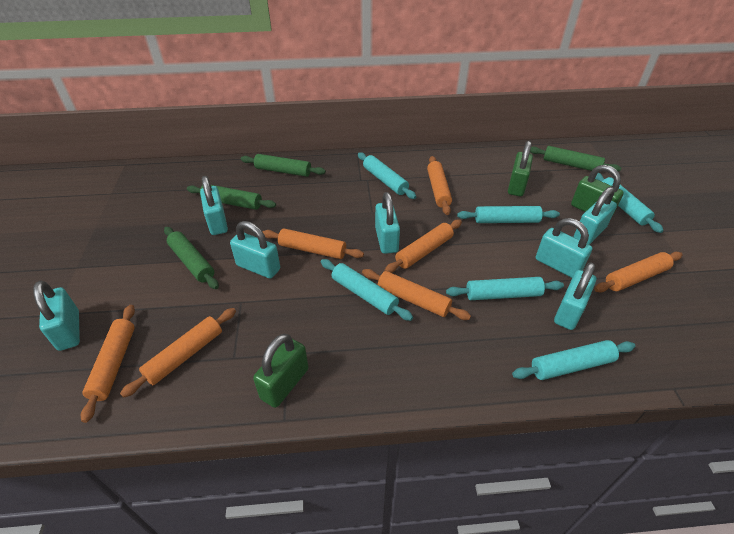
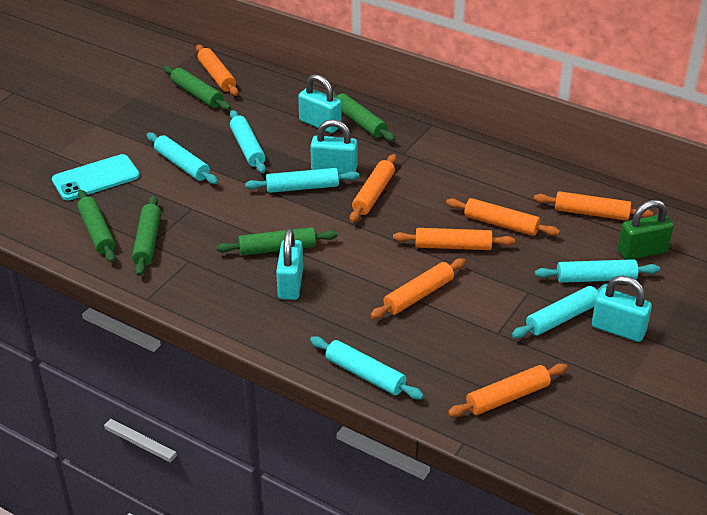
green padlock: [253,334,309,408] [508,141,533,196] [571,165,624,215] = 3 -> [618,200,674,260] = 1
green rolling pin: [164,227,219,289] [187,185,276,210] [241,154,326,177] [530,146,621,171] = 4 -> [77,190,116,263] [132,195,161,276] [164,66,231,110] [216,227,338,256] [326,91,395,141] = 5
turquoise padlock: [33,281,80,351] [200,176,228,235] [230,221,280,279] [375,192,400,254] [536,218,592,278] [554,262,596,330] [574,187,617,245] = 7 -> [276,229,303,300] [298,74,341,133] [310,119,358,174] [592,276,652,342] = 4
turquoise phone: none = 0 -> [52,154,140,200] = 1

